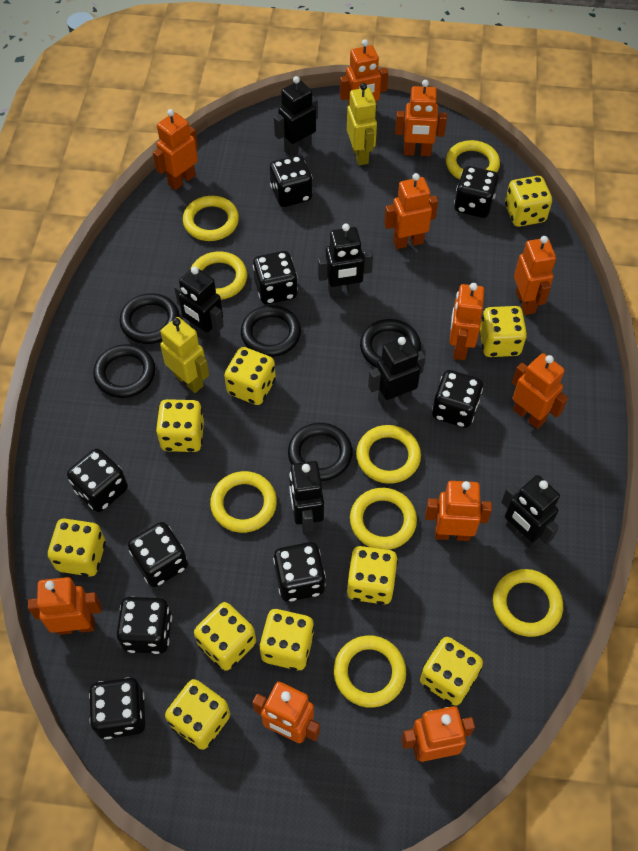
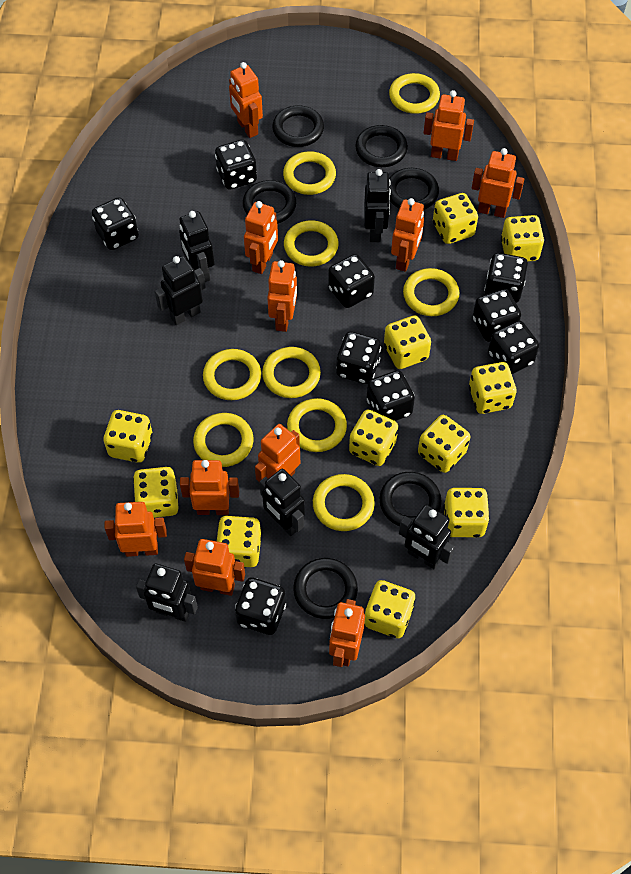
black ring: [93,344,155,398] [120,293,180,344] [241,305,301,357] [288,423,353,481] [360,319,421,368] = 5 -> [243,180,296,224] [272,105,324,147] [294,558,358,619] [355,125,408,167] [380,472,441,526] [389,168,439,210] = 6
yellow dice: [48,518,106,577] [156,399,204,452] [165,679,230,750] [194,602,256,671] [224,347,276,405] [259,609,314,671] [347,546,398,605] [420,637,483,706] [480,306,527,357] [505,176,552,227] = 10 -> [103,410,153,463] [133,467,178,518] [217,516,262,567] [349,410,398,466] [364,580,416,638] [384,316,431,369] [418,415,470,473] [433,193,478,244] [443,488,490,537] [469,362,516,414] [501,215,544,262] = 11
yellow ring: [183,196,239,241] [191,251,247,300] [210,471,277,533] [334,635,406,708] [350,488,417,550] [356,425,421,484] [446,140,500,180] [493,569,563,637] = 8 -> [193,413,254,467] [203,349,261,400] [262,347,321,398] [283,151,336,195] [284,220,339,267] [287,398,347,452] [313,474,375,531] [389,73,440,114] [403,268,459,316] = 9
yellow robot: [160,317,209,393] [347,83,377,165] = 2 -> none = 0

